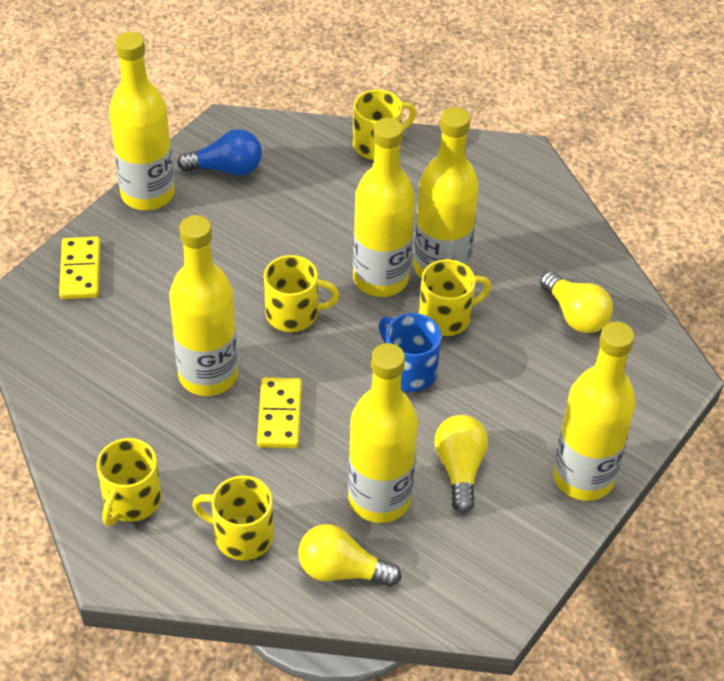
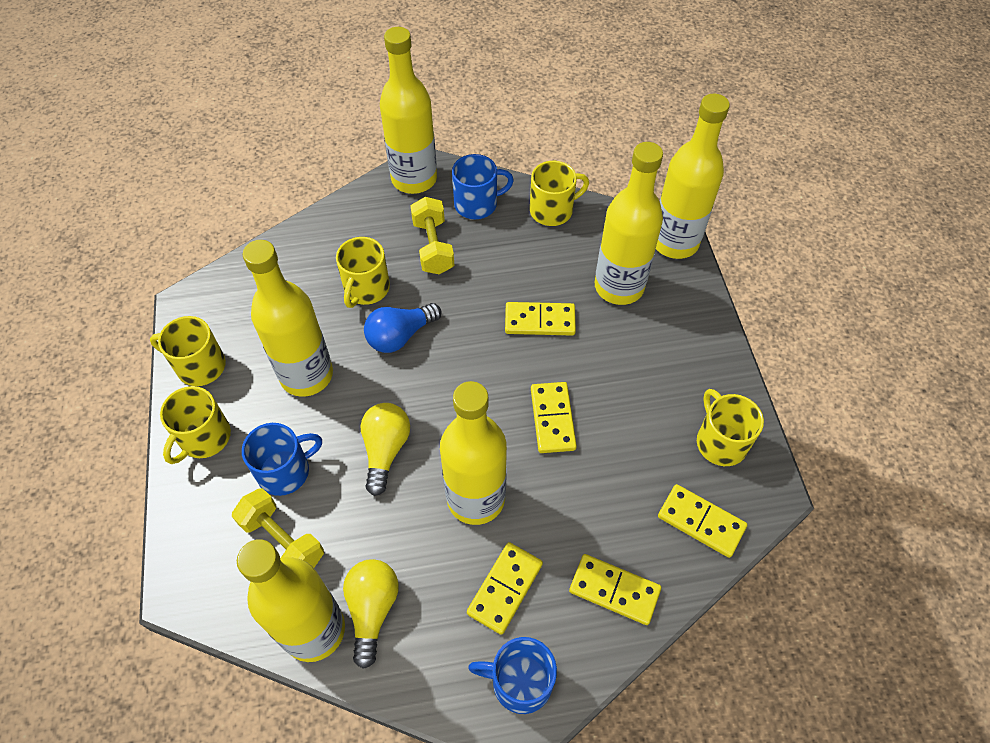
blue mug: [379,313,441,392] = 1 -> [242,423,322,496] [452,154,514,219] [468,637,557,714] = 3
yellow domino: [59,237,100,299] [257,377,302,448] = 2 -> [467,542,543,635] [505,302,576,336] [531,382,577,453] [569,554,661,625] [658,484,747,558] = 5
yellow dumbbell: none = 0 -> [232,488,324,568] [411,197,454,274] = 2
yellow light bulb: [298,524,401,587] [434,415,488,513] [540,271,613,333] = 3 -> [343,559,399,669] [361,403,410,496] = 2

